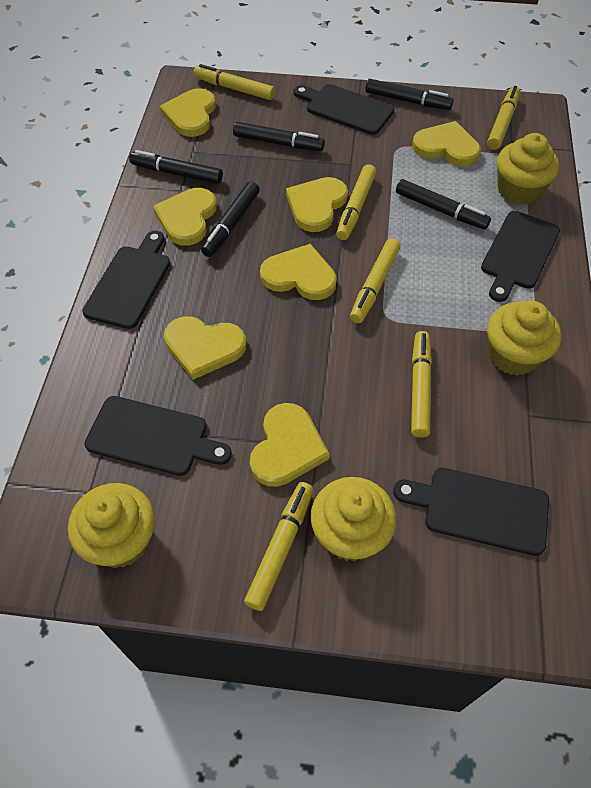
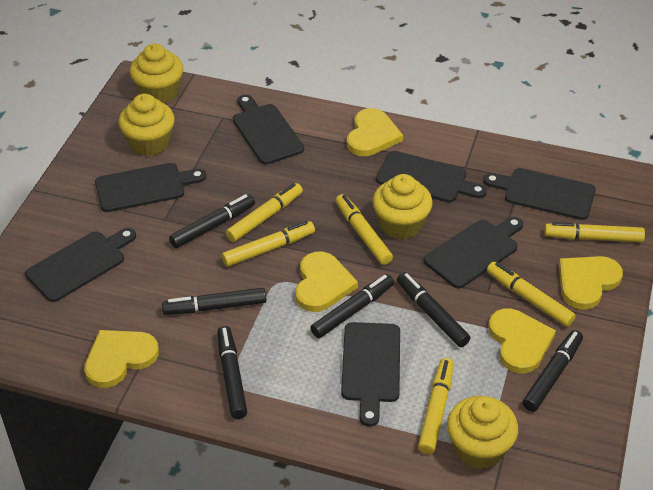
black cutting board: [82,231,170,329] [84,396,232,476] [294,84,394,135] [393,468,549,556] [481,211,560,302] = 5 -> [25,228,136,302] [95,163,206,212] [233,95,304,165] [341,322,400,427] [376,151,487,203] [424,217,523,288] [483,168,596,220] = 7
black marker: [129,150,223,184] [201,181,260,257] [233,122,325,151] [365,79,454,110] [396,179,491,229] = 5 -> [162,288,266,315] [169,194,255,248] [217,326,247,419] [310,274,394,338] [397,272,470,347] [522,330,583,412] = 6
yellow heart: [153,188,217,246] [160,88,216,137] [164,316,246,380] [250,403,330,487] [260,244,337,300] [286,177,348,232] [412,121,481,166] = 7 -> [84,330,159,388] [295,251,358,312] [347,108,403,156] [488,308,556,374] [559,256,623,310] = 5

